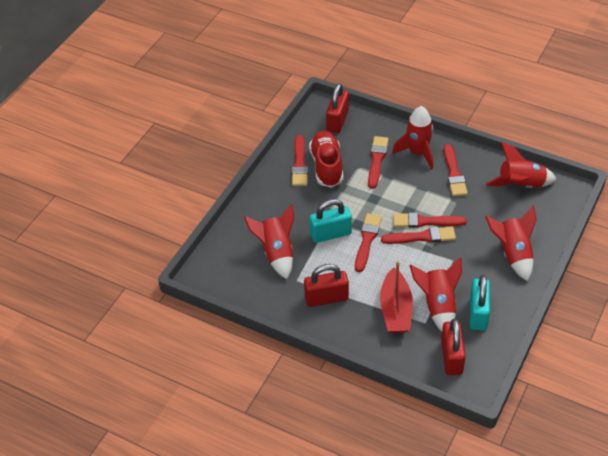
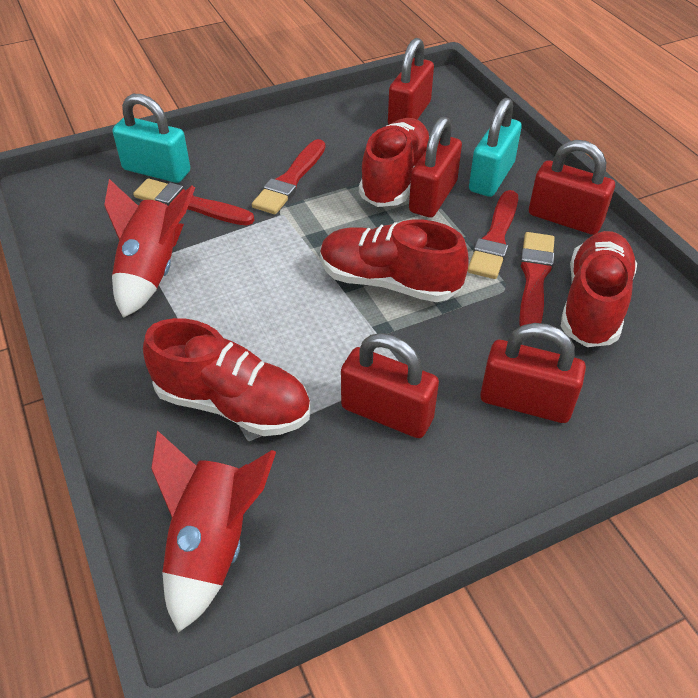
red boat: [380,261,413,333] = 1 -> none = 0
red brush: [292,135,308,186] [355,213,382,272] [368,136,389,189] [381,226,456,244] [393,213,467,228] [444,144,468,196] = 6 -> [133,178,254,225] [252,139,325,214] [467,190,518,279] [520,232,555,327] = 4
red padlock: [304,264,349,307] [326,83,349,133] [441,319,466,375] = 3 -> [341,333,439,438] [388,38,434,125] [409,117,462,218] [480,323,586,423] [529,140,615,235] = 5
red rocket: [244,204,294,279] [392,106,433,169] [410,257,462,331] [486,142,557,188] [486,205,537,281] = 5 -> [104,179,195,318] [151,430,276,633] = 2
red shoe: [309,131,343,188] = 1 -> [143,318,311,436] [320,220,468,302] [359,118,429,207] [561,231,637,347] = 4

